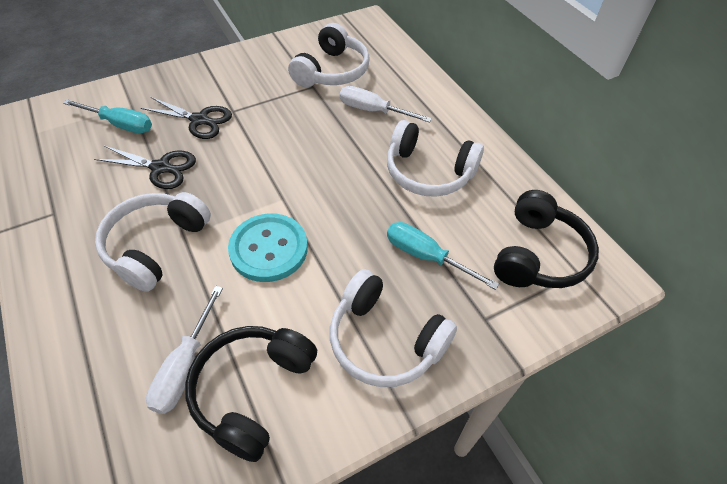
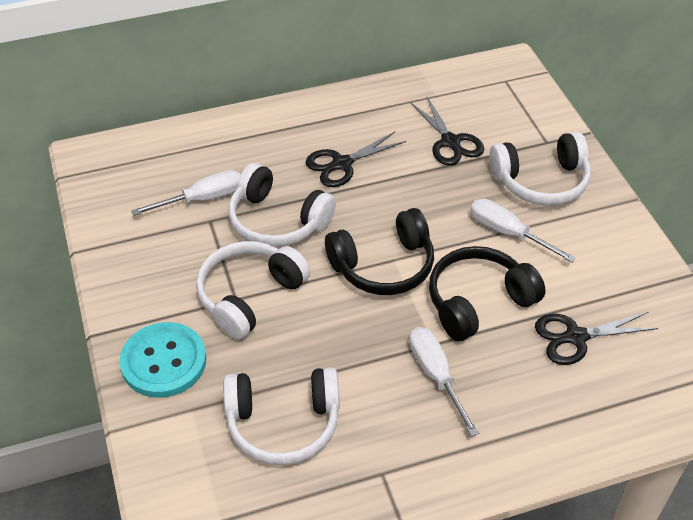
black scissors: [94,146,196,189] [141,97,232,139] = 2 -> [306,132,406,187] [410,97,484,165] [535,312,658,365] = 3
turquoise screwdriver: [63,99,152,133] [387,222,499,290] = 2 -> none = 0
white screwdriver: [146,286,223,414] [340,86,432,123] = 2 -> [131,170,241,216] [409,327,479,437] [470,199,576,263] = 3

